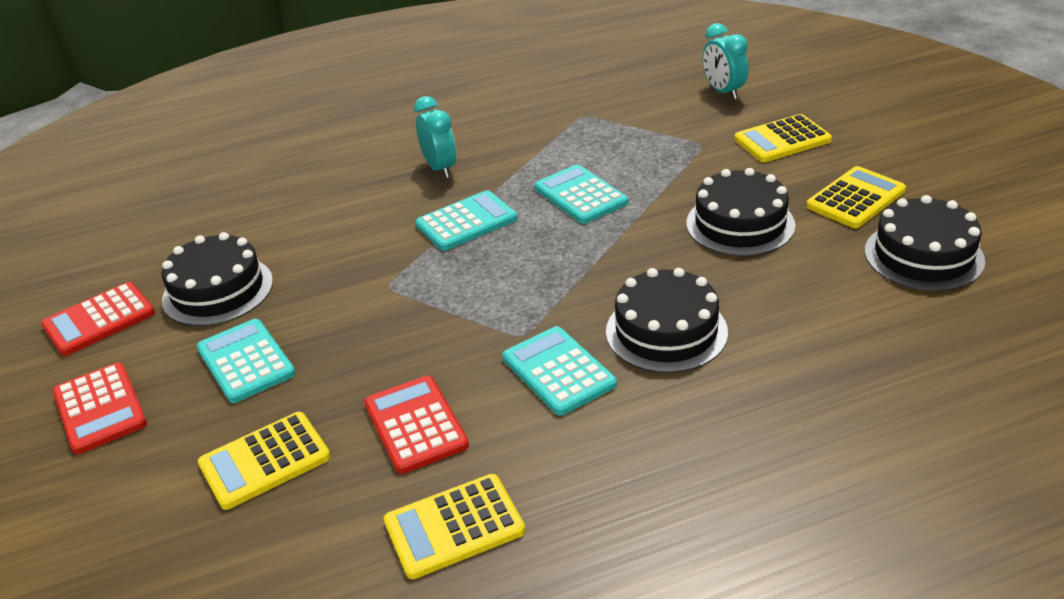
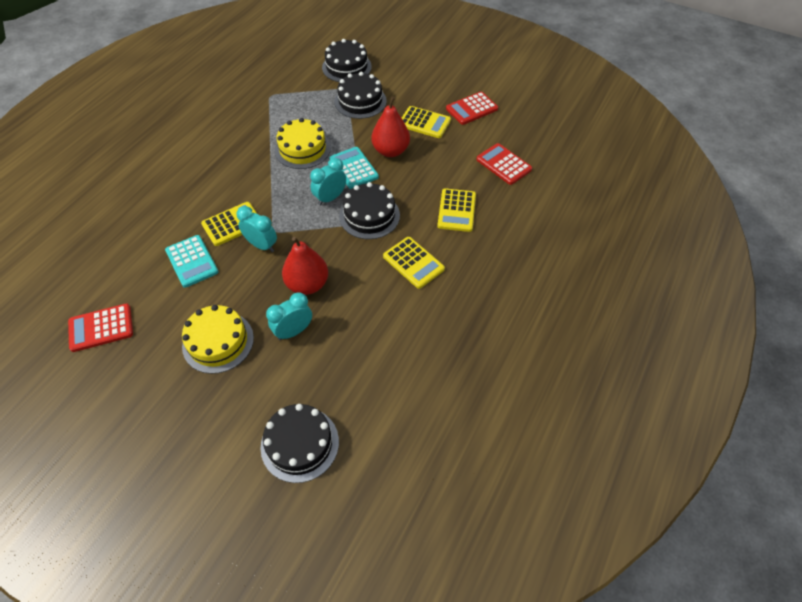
red pear: none = 0 -> [282,237,328,295] [372,97,410,157] = 2
turquoise calculator: [197,319,296,403] [415,190,518,251] [502,326,617,416] [535,164,628,224] = 4 -> [165,235,218,288] [330,147,379,189] = 2
turquoise clock: [414,96,457,178] [702,23,749,100] = 2 -> [237,206,277,252] [266,292,312,340] [310,158,346,205] = 3
yellow cake: none = 0 -> [182,305,254,374] [275,118,331,169] = 2

